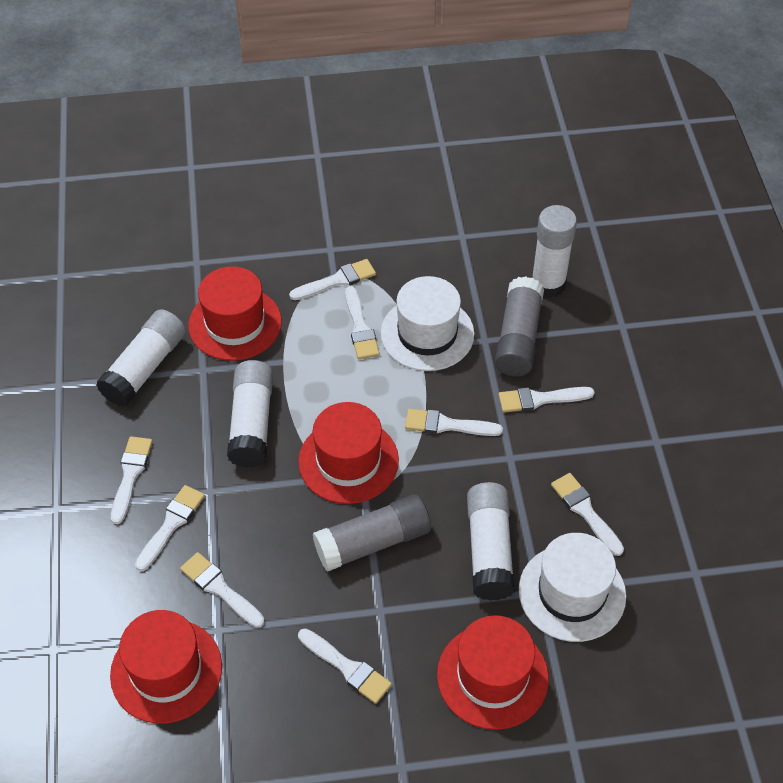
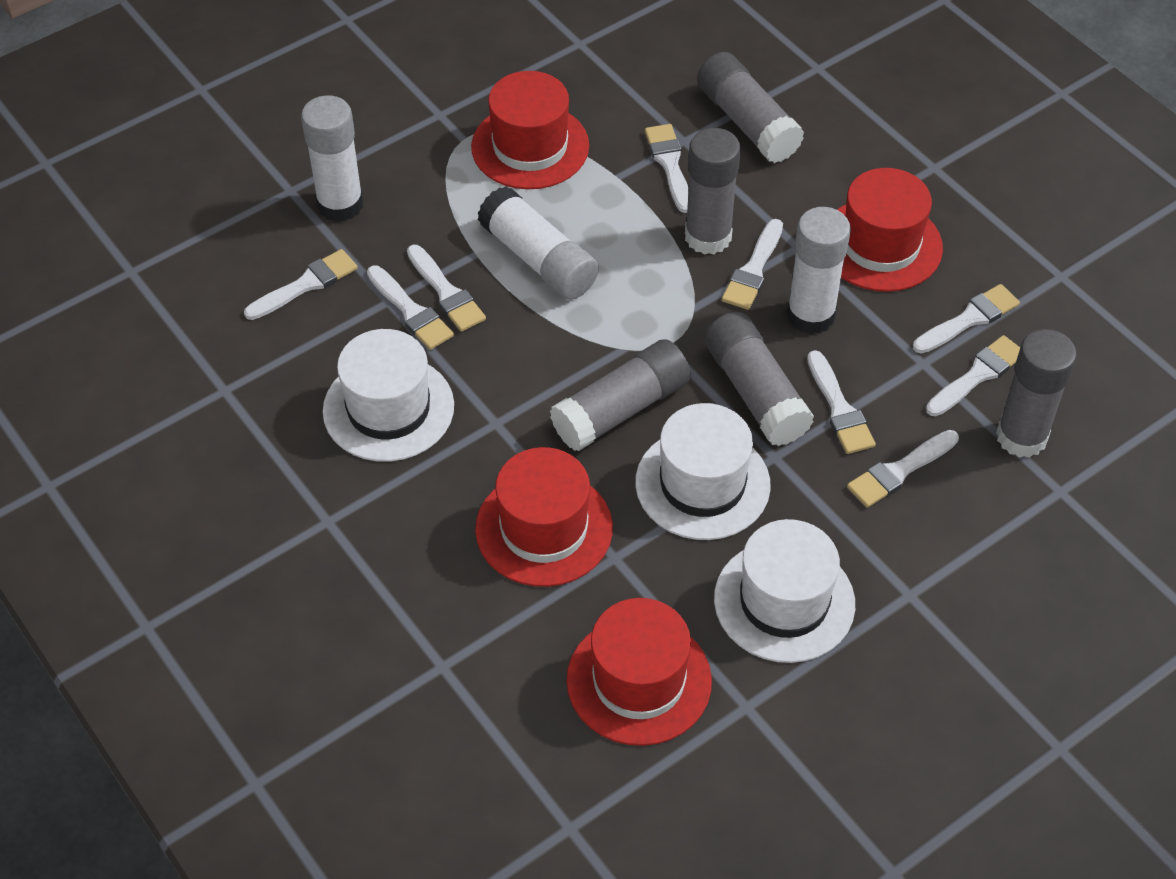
grey glue stick: [313,494,431,572] [495,276,544,376] = 2 -> [550,339,691,451] [685,128,741,255] [697,52,804,163] [704,312,814,446] [996,329,1077,458] = 5
white glue stick: [96,309,186,407] [227,360,273,468] [467,482,515,601] [532,205,577,298] = 4 -> [301,95,363,222] [478,186,599,300] [787,207,851,335] = 3
white hat: [381,276,475,371] [519,533,626,642] = 2 -> [323,329,454,462] [635,403,771,540] [714,519,855,663] = 3

